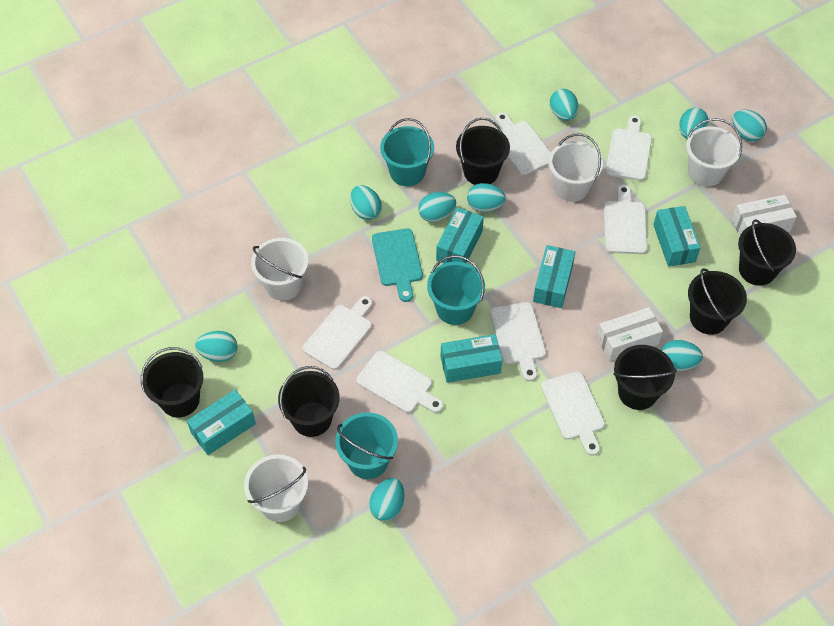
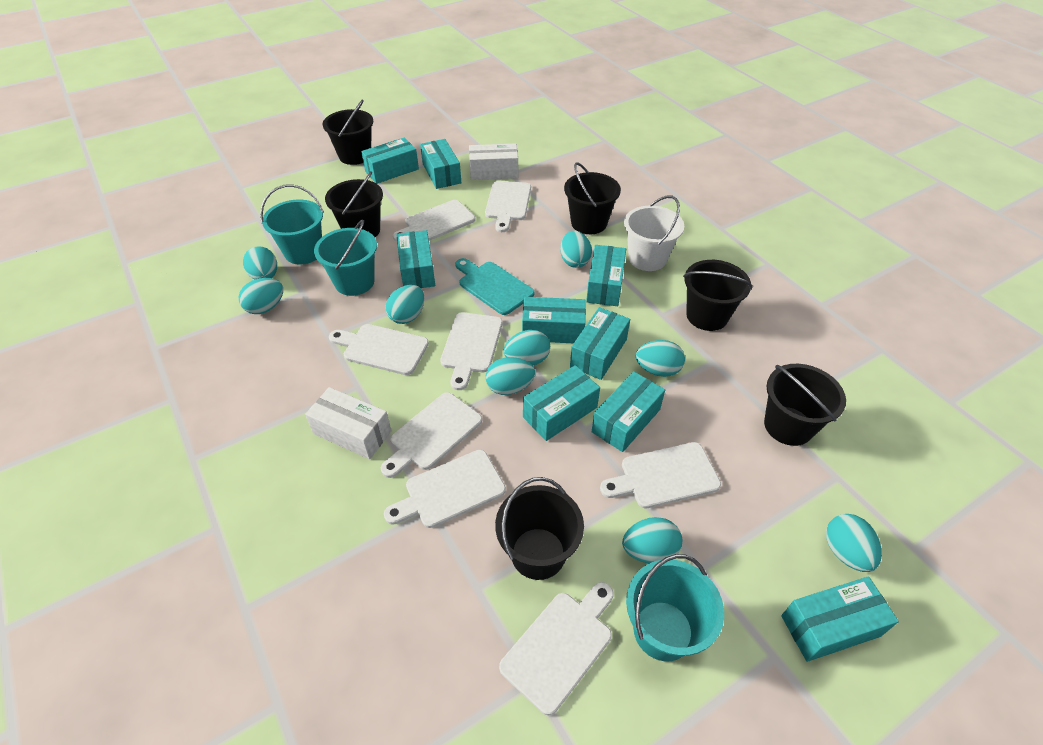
turquoise box: [187,390,256,455] [436,207,484,263] [441,334,502,383] [533,245,575,308] [653,206,701,266] = 5 -> [361,138,419,184] [396,230,435,288] [420,139,461,189] [522,297,586,343] [523,365,600,441] [570,307,630,380] [586,245,626,306] [592,371,665,452] [781,576,899,662] = 9
white bucket: [244,454,308,522] [251,238,309,301] [549,133,603,202] [686,118,742,187] = 4 -> [624,195,684,271] = 1
white cutting board: [303,296,373,370] [356,351,444,413] [490,302,546,381] [495,112,551,175] [541,371,605,456] [604,185,647,254] [606,115,652,181] = 7 -> [329,324,429,375] [381,392,482,478] [384,450,506,528] [393,200,475,242] [440,312,502,390] [485,181,531,232] [499,582,614,715] [600,442,721,508] = 8

